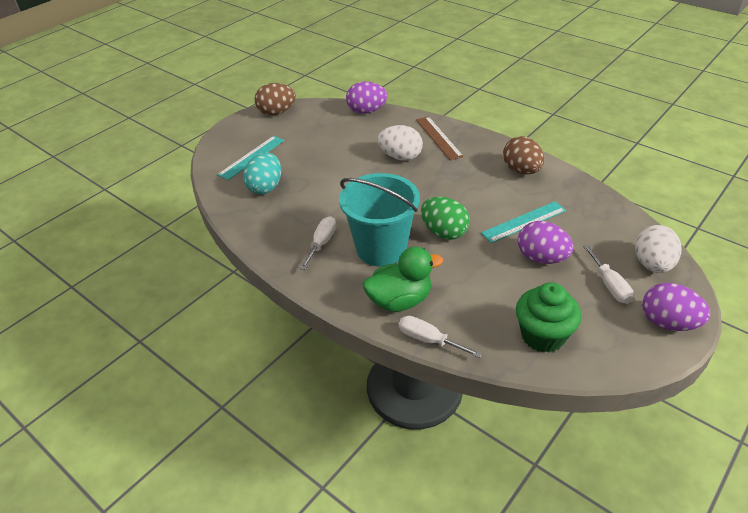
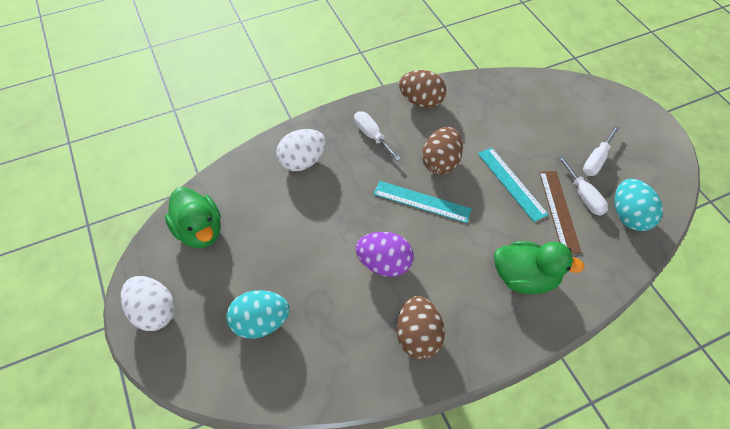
brown egg: [254,83,296,115] [503,136,544,175] = 2 -> [397,296,445,360] [399,70,447,108] [422,127,463,175] = 3
green cupcake: [516,282,581,353] = 1 -> none = 0
green duck: [363,247,443,312] = 1 -> [165,187,221,248] [494,241,585,294] = 2
green egg: [421,197,470,240] = 1 -> none = 0
purple egg: [346,81,388,114] [518,221,574,264] [642,283,710,331] = 3 -> [356,232,414,277] = 1
turquoise bucket: [339,173,420,266] = 1 -> none = 0
turquoise egg: [243,152,281,194] = 1 -> [227,290,290,339] [615,179,663,231] = 2

